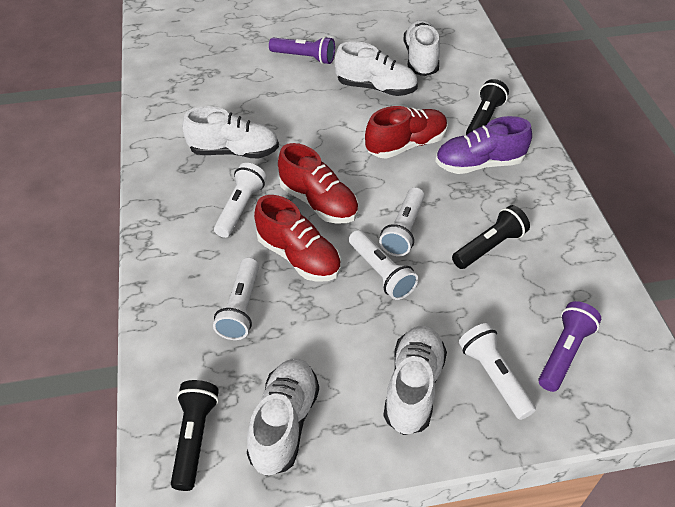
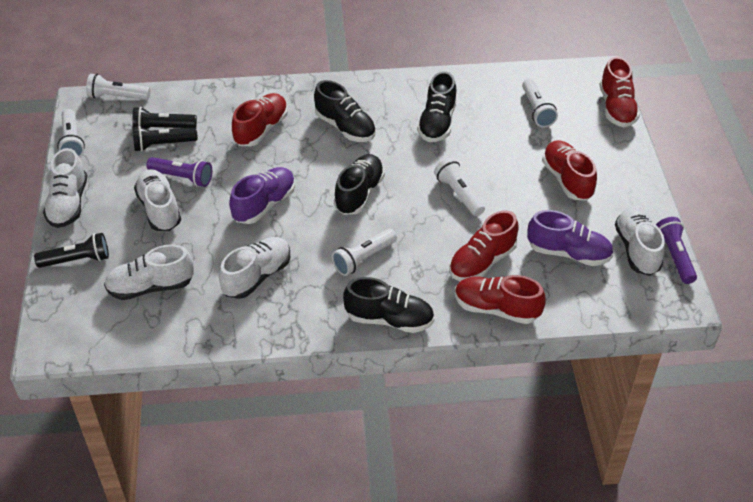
black shoe: none = 0 -> [314,80,376,142] [334,154,385,215] [343,277,434,333] [417,71,457,142] = 4
purple shoe: [435,116,532,174] = 1 -> [229,167,295,224] [527,210,613,266] = 2
red shoe: [254,195,341,282] [278,143,359,223] [365,106,448,159] = 3 -> [232,93,288,146] [449,210,519,281] [455,275,546,324] [542,140,597,201] [599,57,640,127] = 5

